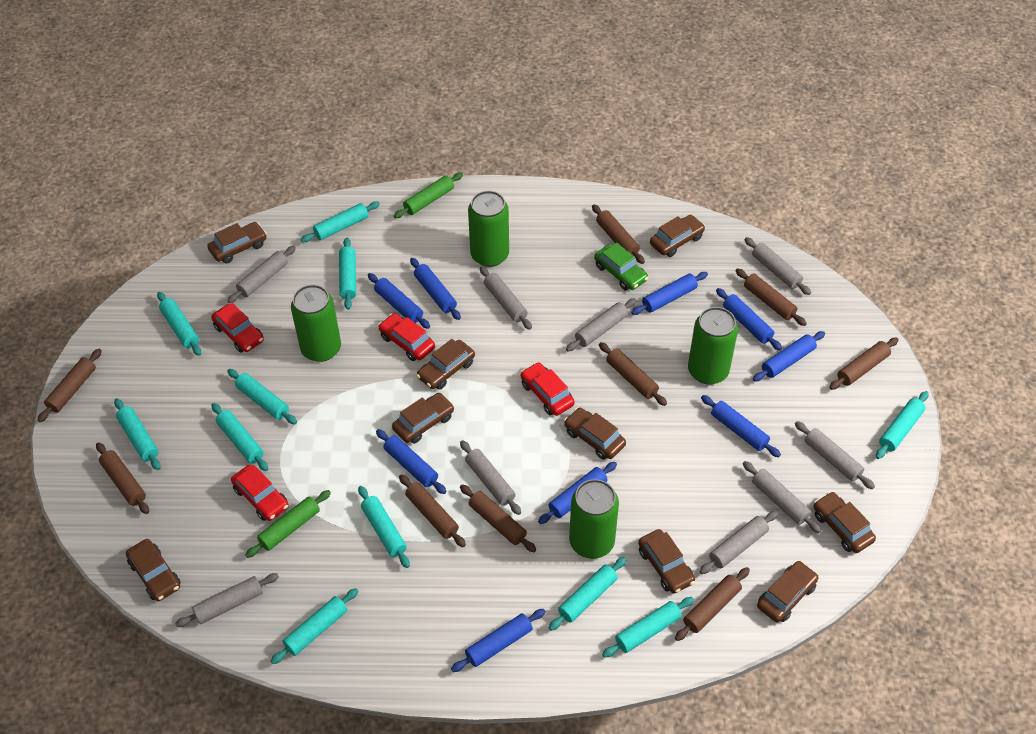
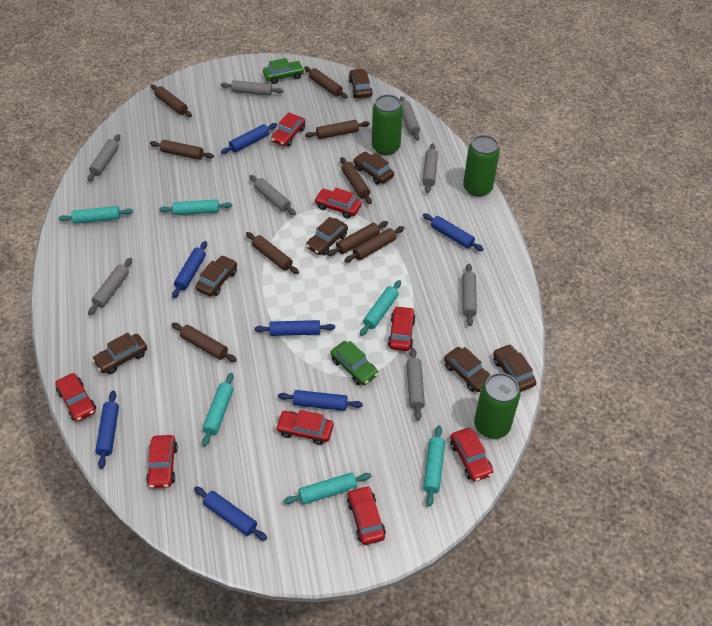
blue rolling pin: [368,273,430,329] [376,429,447,494] [410,258,461,320] [451,609,546,672] [538,462,617,524] [631,272,708,315] [701,395,781,457] [716,288,782,351] [753,331,825,381] = 9 -> [95,391,119,469] [172,241,207,298] [194,487,267,541] [221,123,277,154] [255,320,335,336] [278,390,363,411] [423,213,484,251] = 7
brown car: [126,539,181,601] [207,222,267,263] [392,393,454,444] [416,339,475,390] [564,408,626,460] [638,529,695,594] [650,215,705,257] [757,561,819,623] [814,492,876,553] = 9 -> [92,332,147,374] [196,255,237,297] [306,217,348,255] [349,68,373,98] [353,152,394,184] [444,347,491,392] [493,344,536,392] = 7
green can: [291,285,341,362] [468,191,509,267] [569,479,619,559] [688,307,738,385] = 4 -> [372,94,403,155] [463,135,500,197] [474,373,520,439] = 3
green car: [594,243,648,291] = 1 -> [263,58,305,84] [330,341,378,385] = 2
green rolling pin: [245,490,331,558] [394,172,463,218] = 2 -> none = 0
grey rolling pin: [175,573,279,627] [228,246,296,303] [460,440,521,515] [480,266,532,330] [566,298,636,351] [700,511,778,574] [743,461,822,533] [744,237,811,295] [795,421,875,489] = 9 -> [87,134,120,182] [88,258,132,315] [220,80,284,96] [249,175,296,215] [400,96,420,141] [406,348,425,421] [423,143,438,193] [462,264,477,326] = 8
red car: [211,303,264,353] [231,465,289,521] [378,313,435,361] [521,362,575,416] = 4 -> [55,373,96,422] [146,435,178,488] [271,112,305,147] [276,410,333,445] [314,188,361,218] [347,485,386,545] [388,306,416,351] [450,428,493,482] = 8
turquoise rolling pin: [114,398,161,470] [157,292,201,356] [212,403,268,471] [227,369,297,424] [271,588,358,664] [301,201,380,242] [339,238,356,309] [358,486,410,568] [549,557,626,631] [602,597,694,658] [876,391,929,459] = 11 -> [58,206,133,224] [159,199,232,215] [202,373,234,446] [283,472,371,504] [360,280,401,336] [423,425,445,507] = 6

